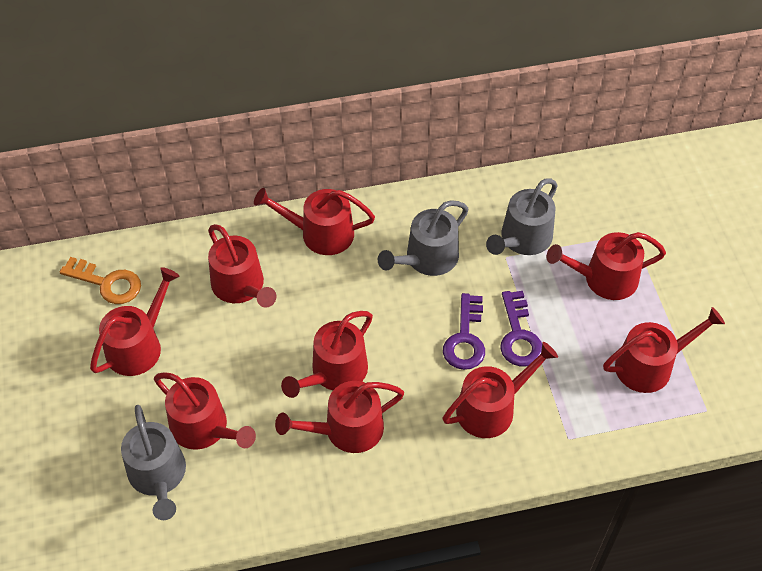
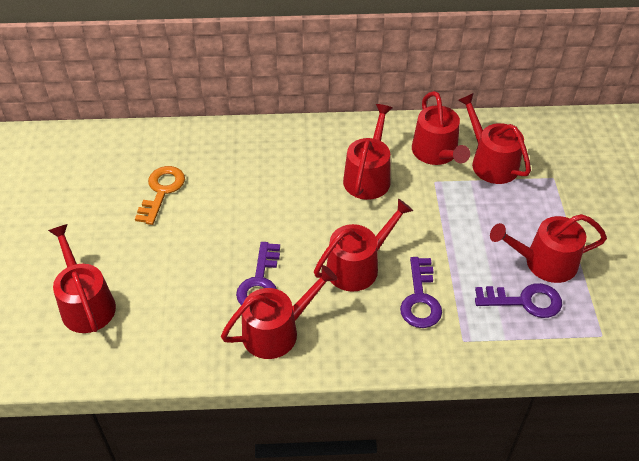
grey watering can: [121,405,186,520] [378,200,469,276] [486,178,558,255] = 3 -> none = 0
purple key: [443,293,485,370] [500,291,542,366] = 2 -> [236,242,280,305] [400,257,442,328] [475,283,562,318] = 3
red watering can: [90,267,180,376] [154,372,256,450] [208,224,276,308] [254,188,375,255] [275,381,404,453] [281,311,373,398] [443,342,558,438] [547,232,666,300] [603,307,725,393] = 9 -> [48,224,116,333] [221,265,337,359] [314,199,413,292] [343,104,392,200] [412,91,470,165] [458,93,531,184] [490,214,607,283] = 7

